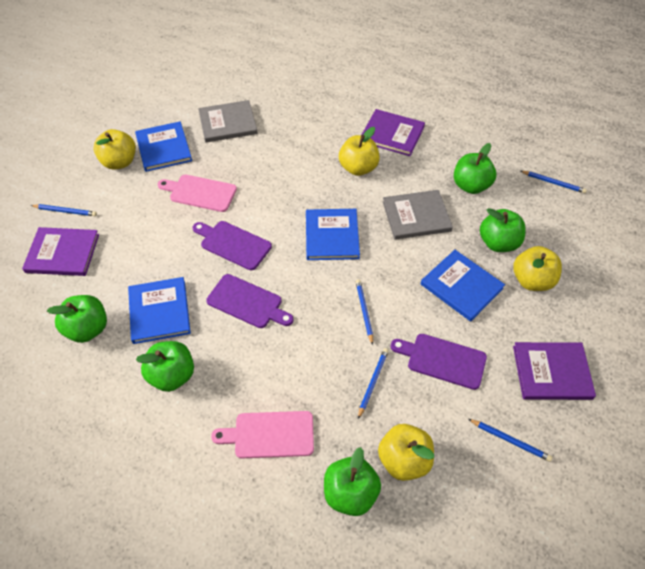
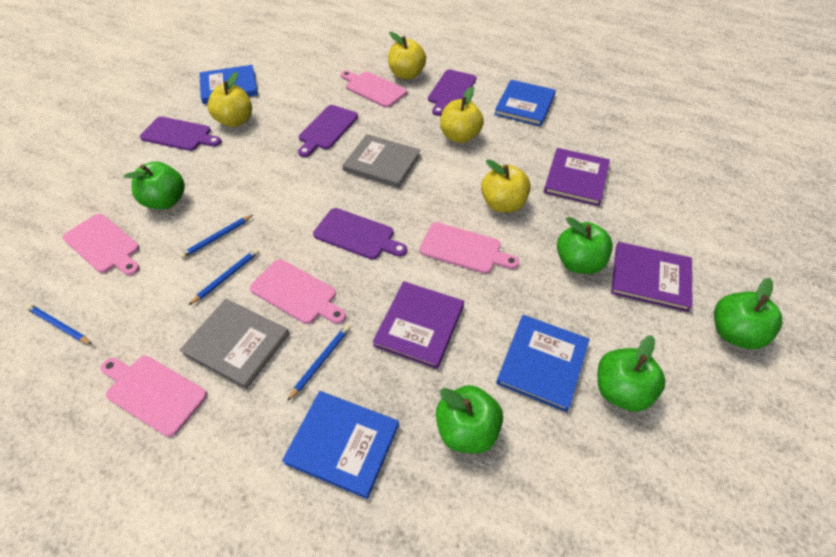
blue pencil: [30,204,97,216] [356,279,373,345] [358,348,389,419] [468,419,552,462] [521,171,587,193] = 5 -> [26,304,92,344] [179,215,253,259] [189,249,259,305] [287,325,350,401] = 4
pink cutting board: [157,175,237,212] [211,411,314,458] = 2 -> [63,214,139,276] [101,356,207,437] [250,259,346,324] [341,71,407,108] [420,222,519,274] = 5
purple cutting board: [193,221,272,270] [206,274,294,328] [390,334,487,390] = 3 -> [140,117,221,151] [298,105,358,157] [313,208,407,260] [428,70,477,116] = 4

